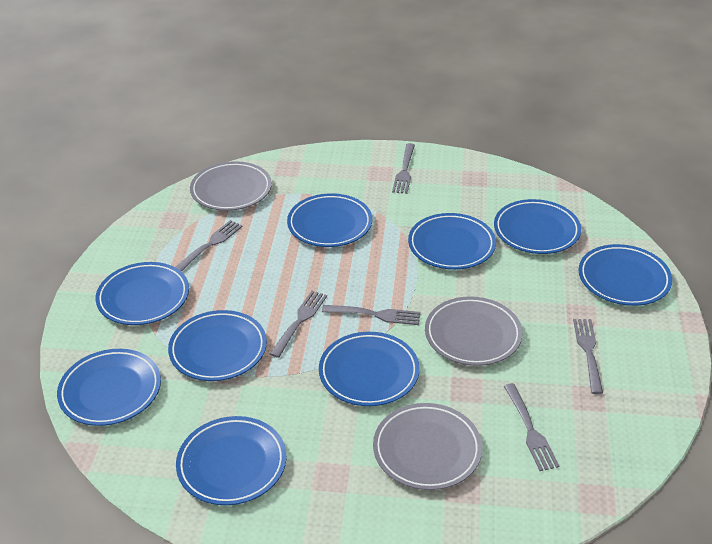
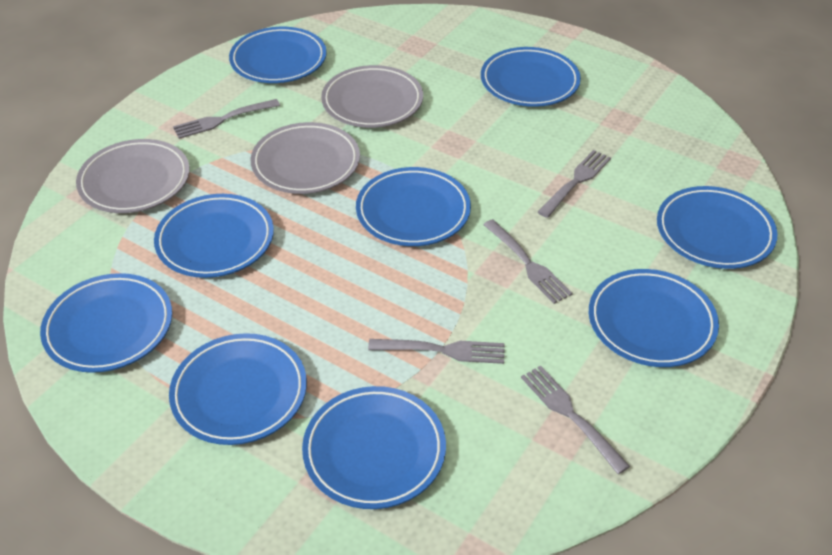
grey fork: [175,220,243,272] [270,291,327,358] [322,305,420,325] [392,143,415,194] [504,383,559,471] [573,319,603,394] = 6 -> [173,99,280,139] [368,339,505,364] [483,219,573,304] [521,365,630,474] [538,150,611,218] = 5

